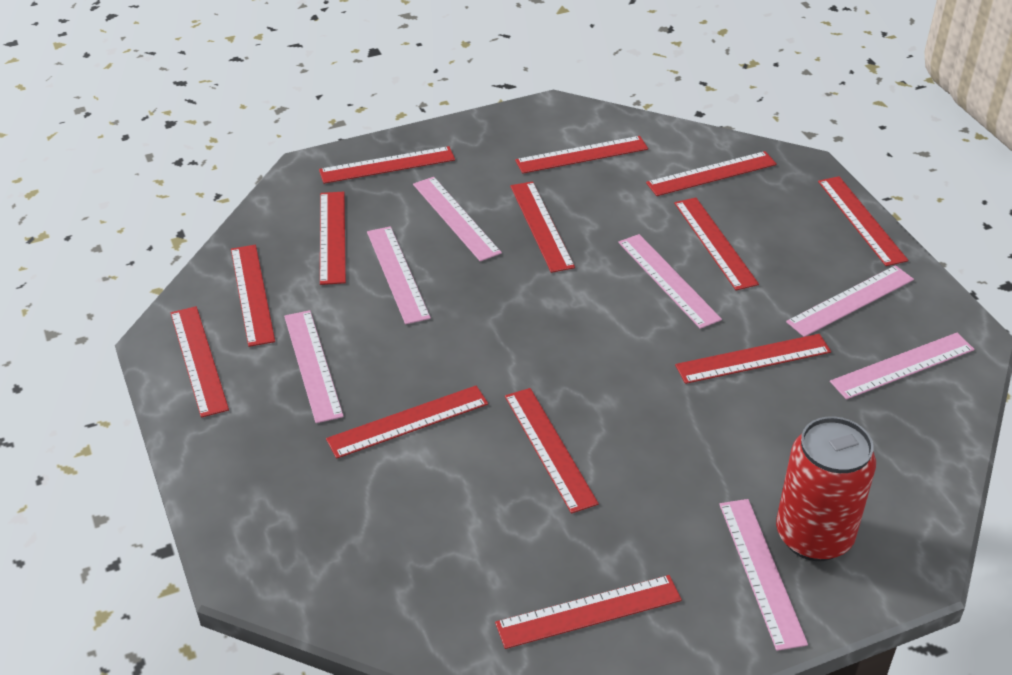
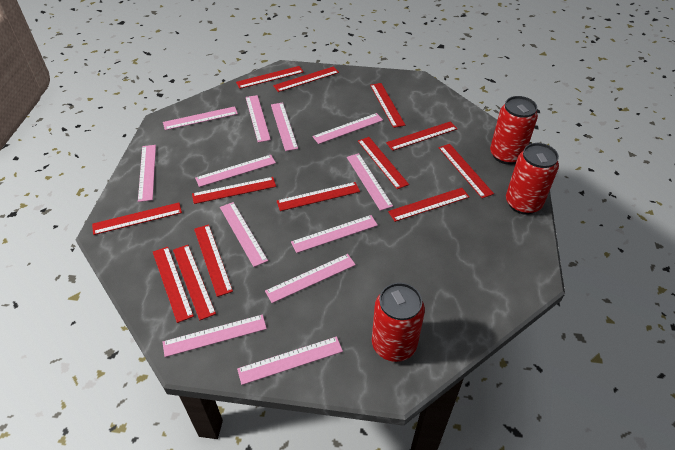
pink ruler: [284,310,344,423] [367,226,431,324] [413,177,502,261] [618,234,722,329] [719,499,808,651] [786,265,914,337] [830,333,974,399] = 7 -> [138,145,156,202] [163,106,238,130] [163,314,267,357] [195,155,276,187] [220,202,268,267] [237,337,343,385] [246,95,271,142] [265,254,356,303] [271,103,298,151] [291,215,378,253] [312,113,383,144] [347,153,393,211] = 12
red can: [776,416,876,561] = 1 -> [372,282,425,362] [490,96,538,165] [506,143,559,215] = 3

